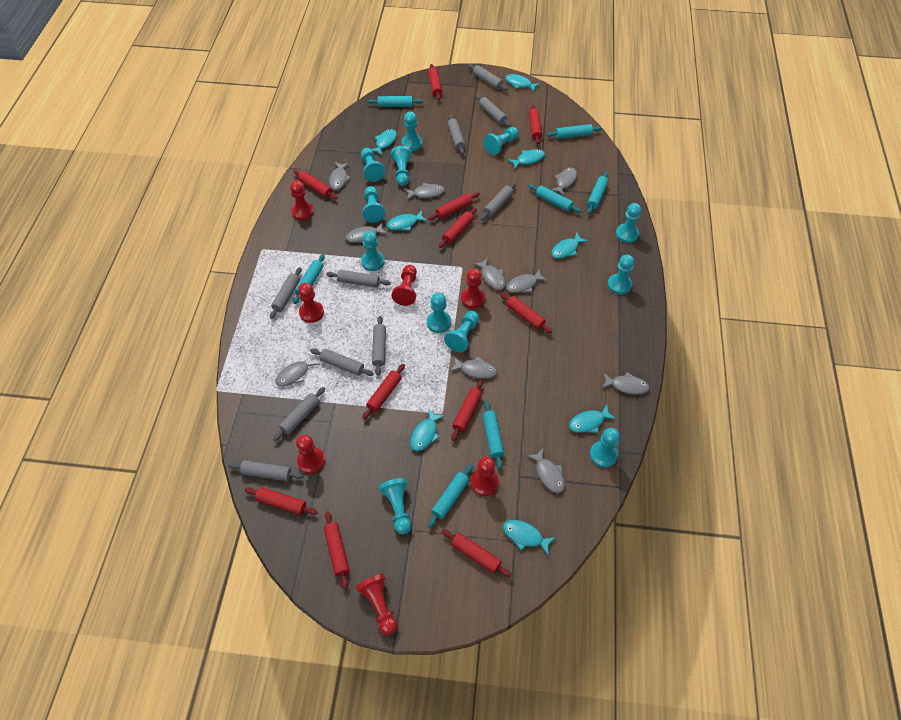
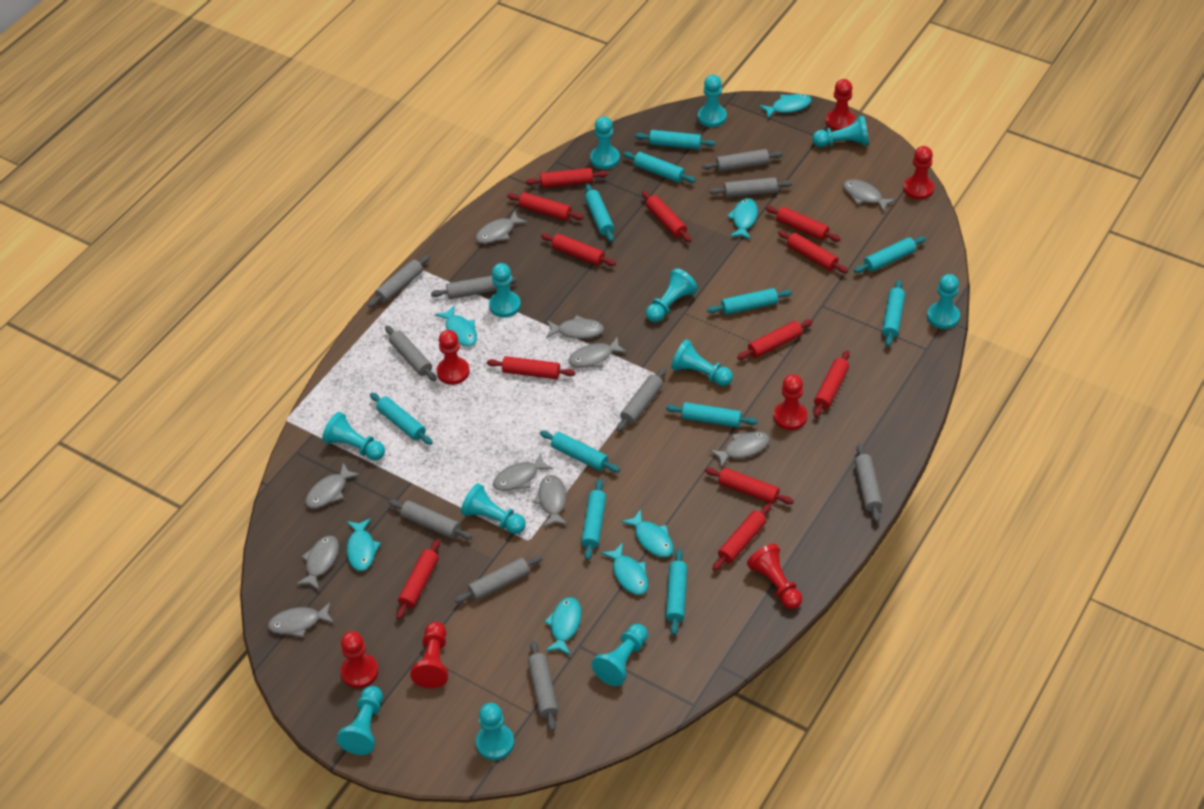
red rolling pin: [244,487,318,515] [293,170,338,199] [324,511,350,589] [362,364,405,420] [428,64,442,100] [428,192,480,220] [439,208,477,248] [442,529,512,577] [451,380,483,441] [500,293,552,333] [529,105,542,144] = 11 -> [396,539,440,619] [487,356,576,379] [507,192,584,221] [526,168,608,188] [541,233,616,266] [642,191,691,243] [705,467,794,504] [713,503,771,571] [737,319,813,360] [765,206,841,242] [778,230,848,273] [813,351,850,417] = 12
turquoise fish: [371,129,397,156] [387,210,427,231] [410,408,445,451] [503,520,556,555] [505,74,540,91] [508,149,545,169] [551,232,588,259] [569,405,616,433] = 8 -> [347,518,381,571] [435,305,477,347] [544,597,582,656] [601,543,648,595] [621,509,674,557] [727,198,758,239] [759,94,812,119] = 7
turquoise rolling pin: [293,254,325,304] [368,96,423,107] [427,464,473,528] [482,401,504,469] [529,184,581,213] [546,124,602,139] [587,172,609,214] = 7 -> [370,393,433,445] [540,430,620,472] [581,479,606,560] [585,184,614,242] [623,152,696,183] [635,130,716,150] [666,402,757,428] [666,549,687,635] [707,288,792,315] [854,236,926,273] [882,280,905,347] = 11

